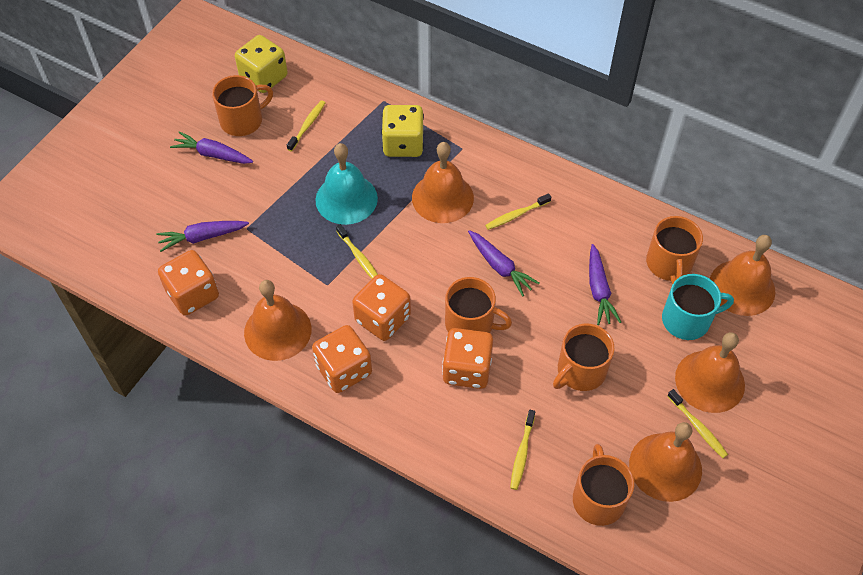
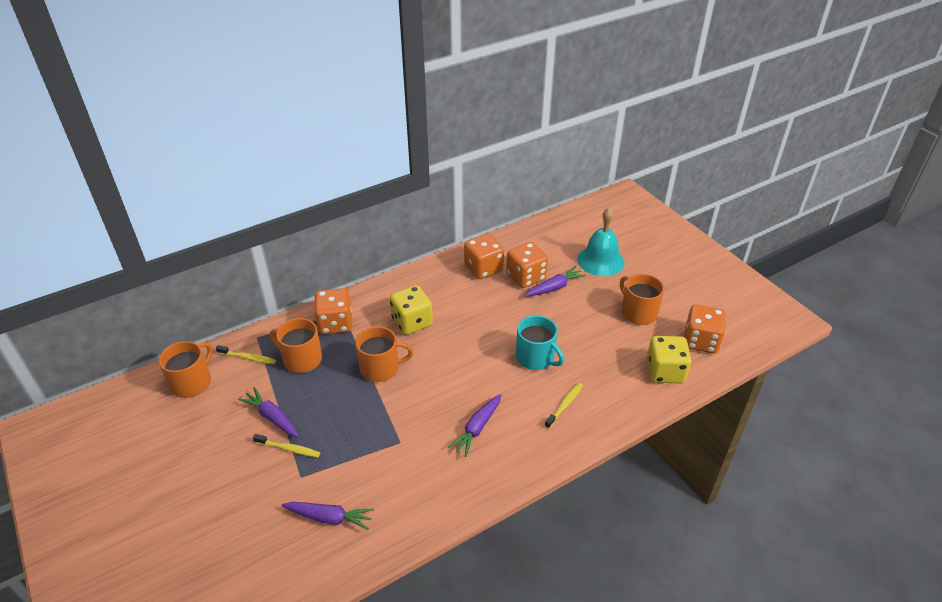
orange bell: [244,280,311,361] [412,142,474,223] [629,422,702,502] [675,332,745,413] [710,235,776,316] = 5 -> none = 0
orange mug: [212,75,273,136] [445,277,512,333] [553,324,614,391] [573,444,634,526] [646,216,703,285] = 5 -> [159,341,213,398] [269,318,322,373] [355,326,414,382] [620,274,664,325] = 4
yellow toothbrush: [287,100,325,152] [336,224,378,279] [485,193,551,230] [510,410,535,490] [668,389,728,458] = 5 -> [216,345,276,364] [253,434,320,457] [544,383,583,429] = 3

